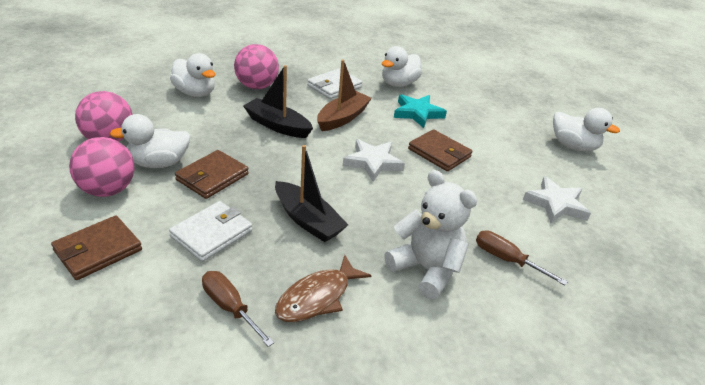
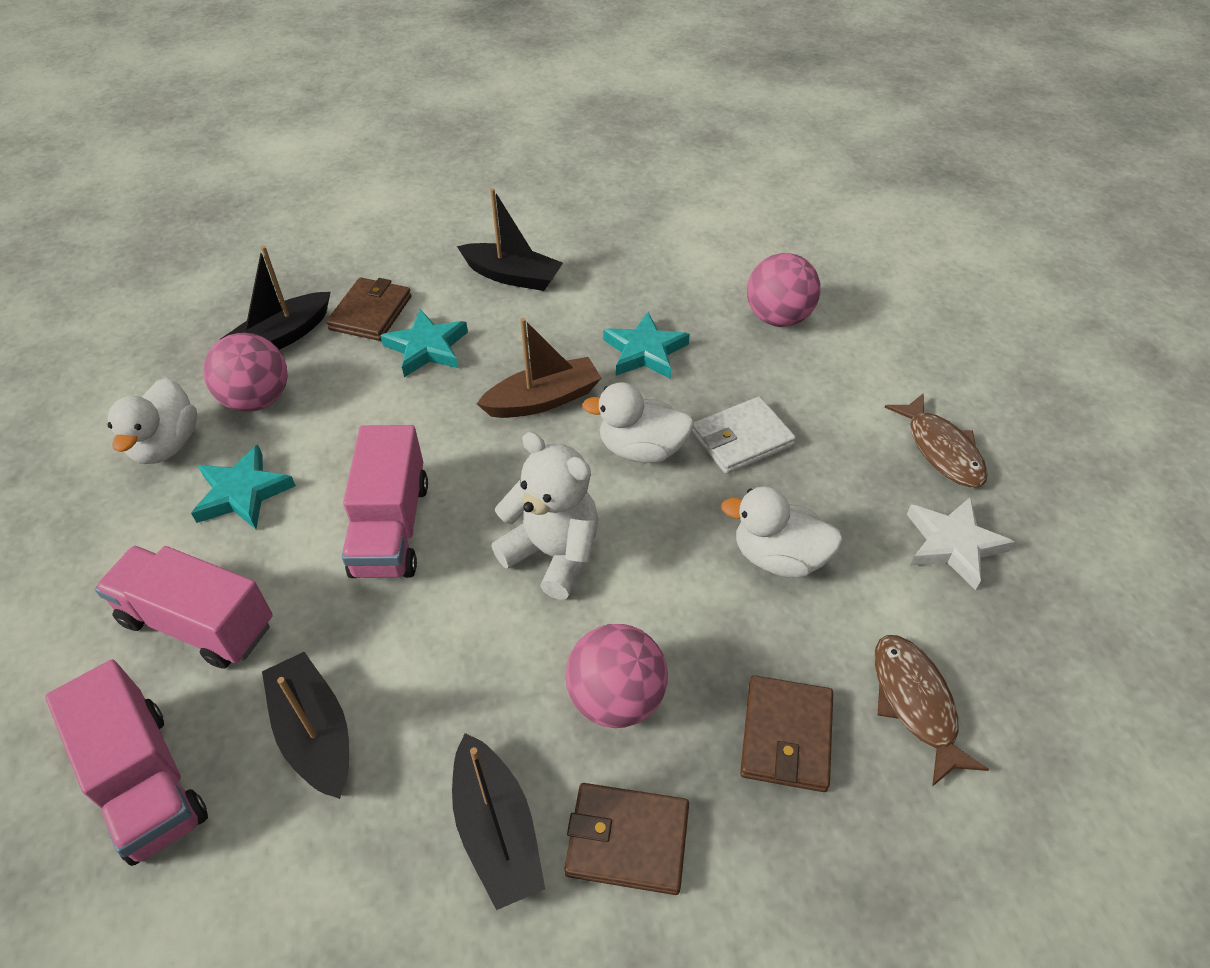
black boat: [243,65,313,138] [275,145,348,242] = 2 -> [221,246,331,350] [262,652,349,799] [452,733,545,910] [457,188,563,291] = 4
brown fish: [275,255,372,322] = 1 -> [874,635,989,787] [884,393,988,487] = 2
brown screwdriver: [202,271,274,347] [476,230,568,285] = 2 -> none = 0
pink truck: none = 0 -> [45,659,208,866] [95,546,273,669] [342,425,428,578] = 3
turquoise star: [394,94,447,128] = 1 -> [191,445,296,529] [380,309,468,377] [603,312,690,379] = 3
white duck: [110,114,191,168] [170,53,215,97] [382,46,422,87] [553,108,620,151] = 4 -> [108,378,197,464] [582,382,694,463] [721,486,843,578] = 3
white star: [343,139,405,182] [523,176,591,223] = 2 -> [907,497,1015,590] = 1
white wallet: [169,201,252,262] [307,68,362,99] = 2 -> [691,396,796,474] = 1

